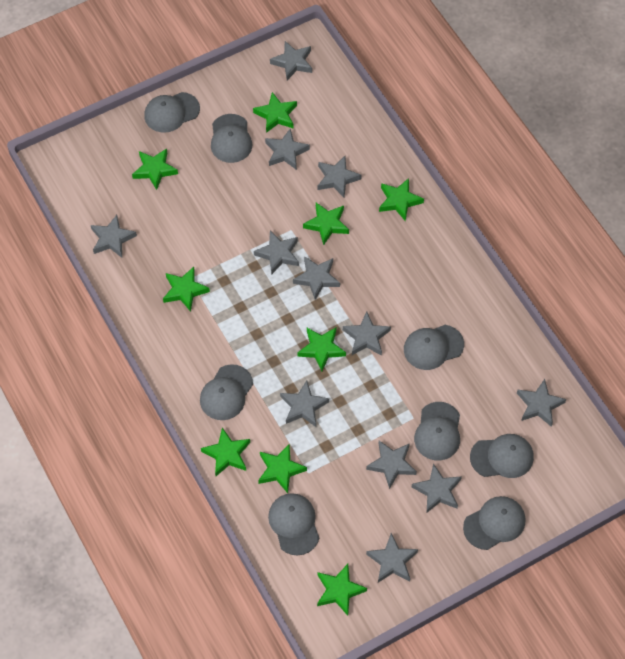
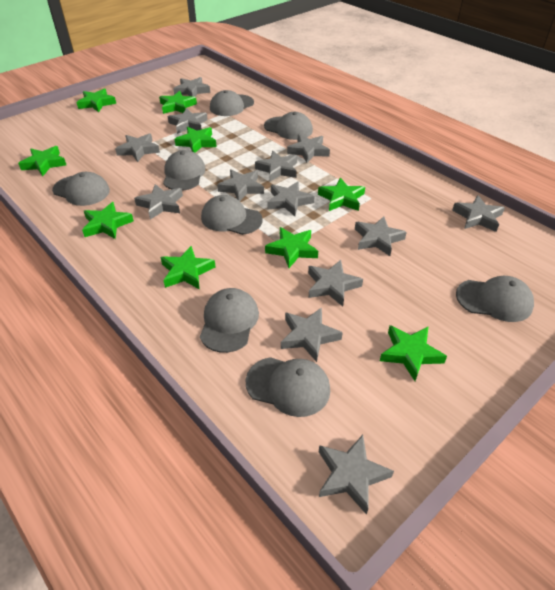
grey star: [91,215,137,258] [254,231,299,274] [265,128,310,170] [270,41,312,80] [280,380,329,427] [293,256,340,300] [318,156,362,197] [343,312,391,356] [366,441,417,489] [366,533,418,583] [412,463,462,513] [517,379,566,427] = 12 -> [115,133,160,162] [134,184,183,220] [168,108,208,134] [173,77,210,97] [217,170,264,201] [255,151,297,181] [268,181,315,216] [281,307,343,362] [287,135,330,163] [308,260,363,306] [319,435,394,515] [355,217,407,256] [452,195,505,232] = 13

